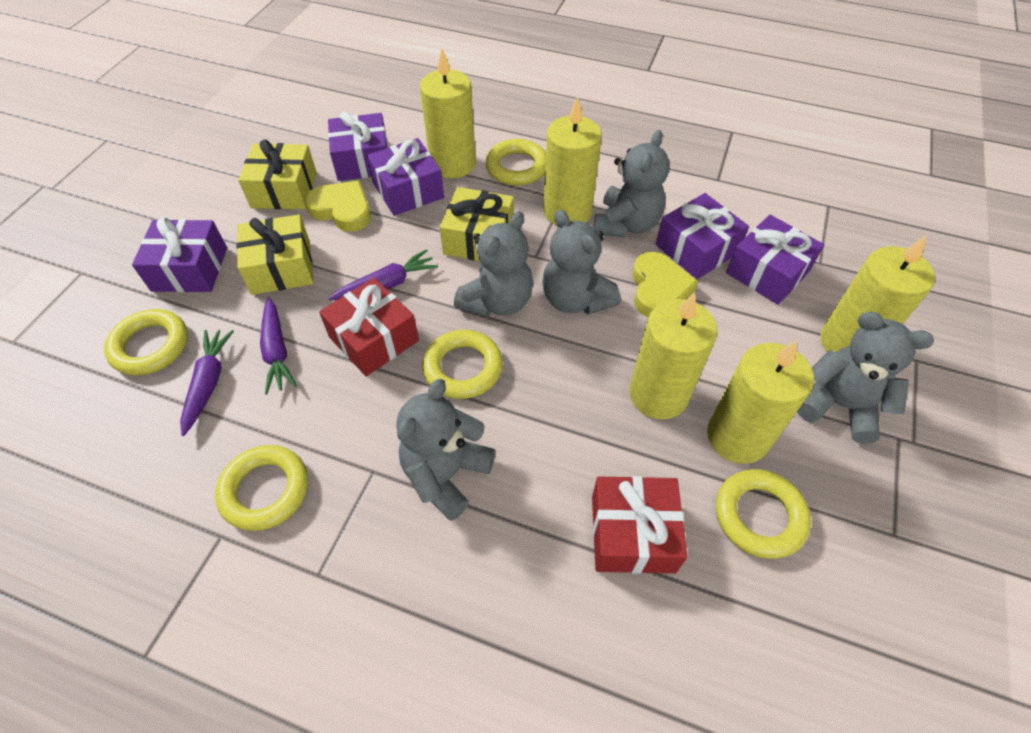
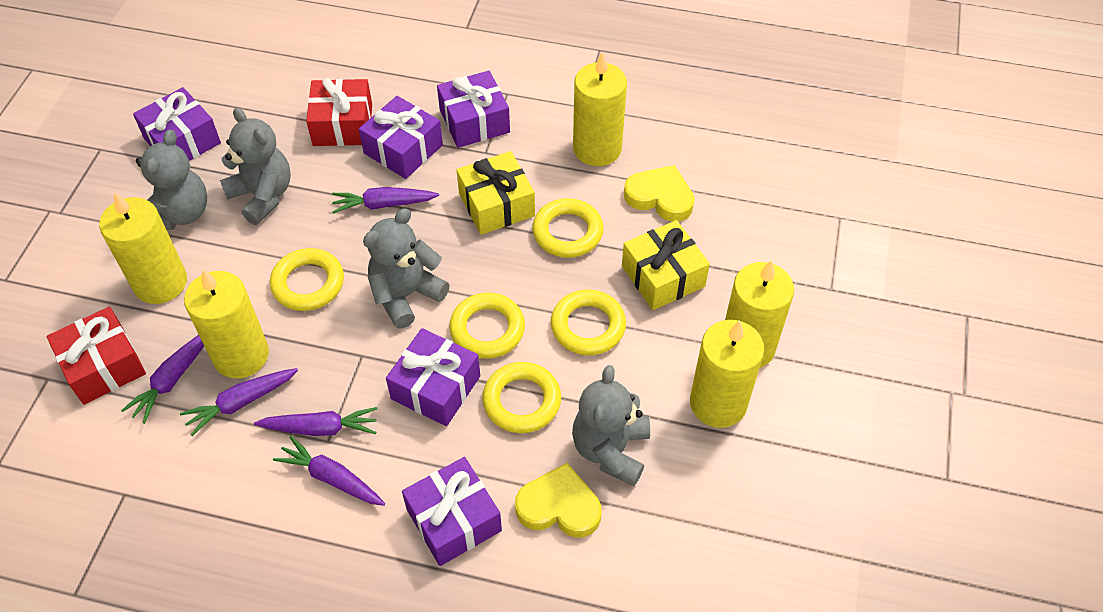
grey teddy bear: [396,379,495,521] [454,211,533,317] [542,209,621,314] [594,130,670,237] [797,312,934,444] = 5 -> [136,129,207,230] [220,108,291,225] [363,208,450,328] [572,365,650,486] = 4
purple carrot: [180,330,234,436] [260,297,297,394] [329,249,438,300] = 3 -> [121,335,204,424] [180,368,298,436] [254,407,377,436] [273,436,385,506] [332,187,439,214] = 5
yellow gift: [237,214,313,295] [238,140,317,209] [440,187,514,261] = 3 -> [456,151,535,235] [622,220,710,310] = 2

